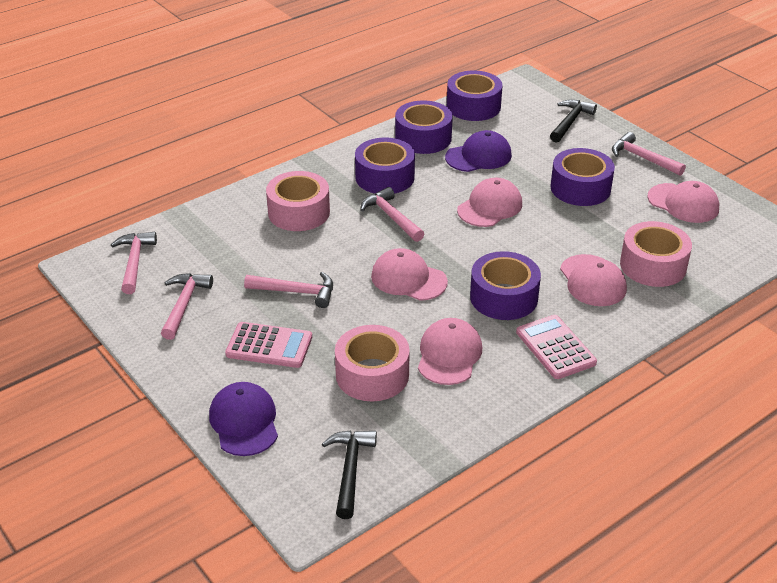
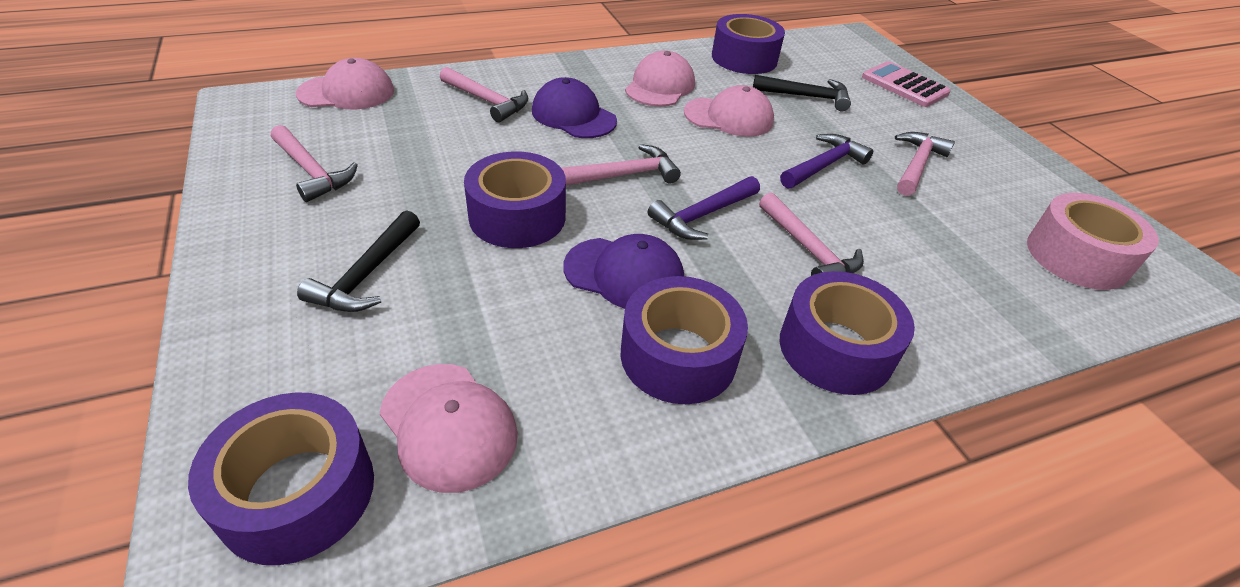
pink calculator: [225,322,312,368] [516,315,597,379] = 2 -> [862,61,951,107] = 1
pink cap: [371,248,448,301] [418,318,482,385] [457,178,522,227] [560,254,627,306] [647,181,719,223] = 5 -> [296,58,394,110] [380,364,518,493] [625,51,695,107] [684,85,774,137] = 4
pink tape: [266,171,330,231] [335,325,410,401] [620,221,692,287] = 3 -> [1027,193,1159,290] = 1
purple hammer: none = 0 -> [648,176,760,240] [780,134,873,189] = 2

